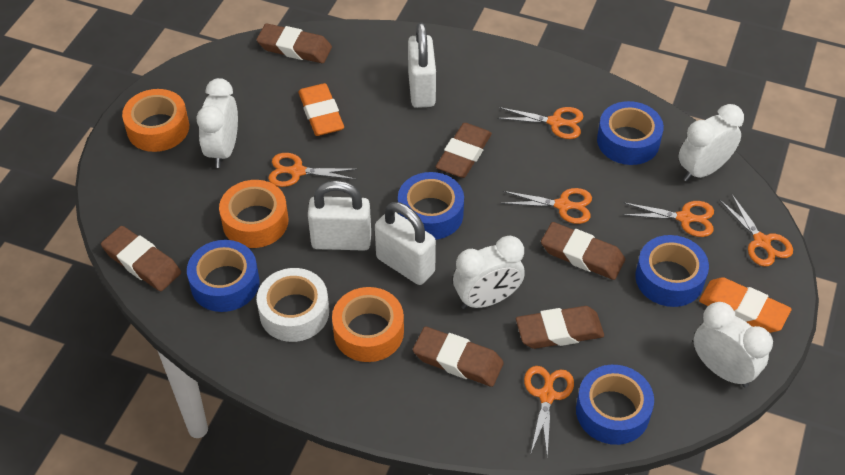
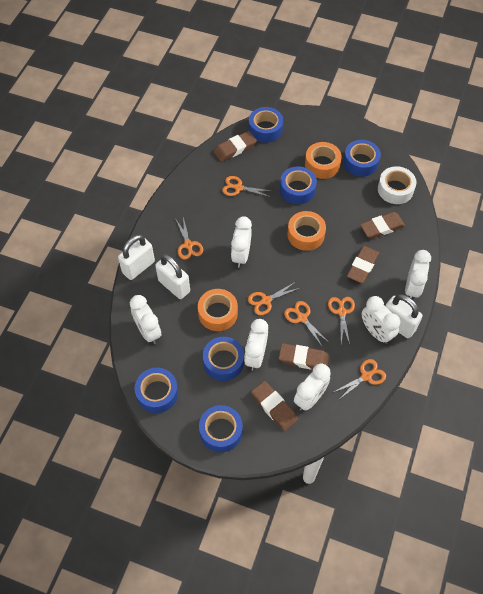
blue tape: [187,240,259,312] [398,172,464,240] [576,365,654,445] [597,101,664,165] [635,235,709,307] = 5 -> [135,368,178,413] [199,405,243,452] [203,337,244,381] [249,107,283,143] [280,167,317,204] [343,140,381,177] = 6
brown eraser: [101,226,181,291] [256,24,332,63] [413,326,504,387] [435,123,492,178] [516,306,604,349] [541,222,625,280] = 6 -> [214,131,257,162] [251,381,298,431] [279,343,329,370] [347,246,380,283] [360,212,405,239] = 5
orange eraser: [298,83,344,136] [699,277,791,333] = 2 -> none = 0
white clock: [197,78,238,168] [453,236,525,309] [678,104,744,182] [694,302,773,388] = 4 -> [130,295,161,344] [231,216,252,268] [244,319,268,371] [294,364,331,411] [362,296,400,344] [405,250,431,299] = 6

